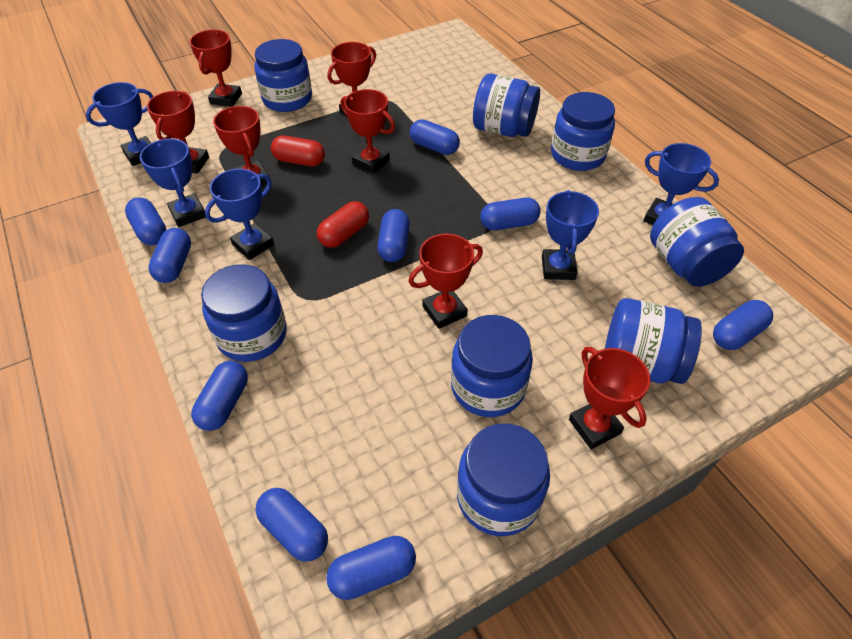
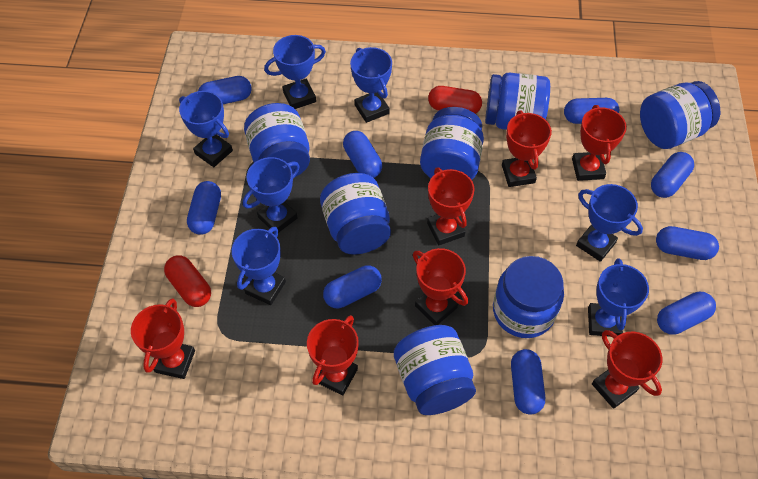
blue jar: [201,264,287,362] [254,39,312,112] [451,315,533,417] [457,424,550,536] [473,73,540,137] [551,92,615,171] [605,298,702,384] [650,197,744,287] = 8 -> [244,103,310,177] [320,173,391,255] [394,325,476,415] [420,107,484,180] [485,73,550,130] [493,256,564,338] [640,81,720,149] = 7
blue trophy: [86,82,153,166] [140,139,206,227] [205,169,274,260] [542,190,599,280] [644,143,719,225] = 5 -> [179,91,233,167] [232,227,286,305] [243,157,300,233] [264,35,326,109] [350,47,392,123] [576,184,643,262] [588,258,649,337] = 7

